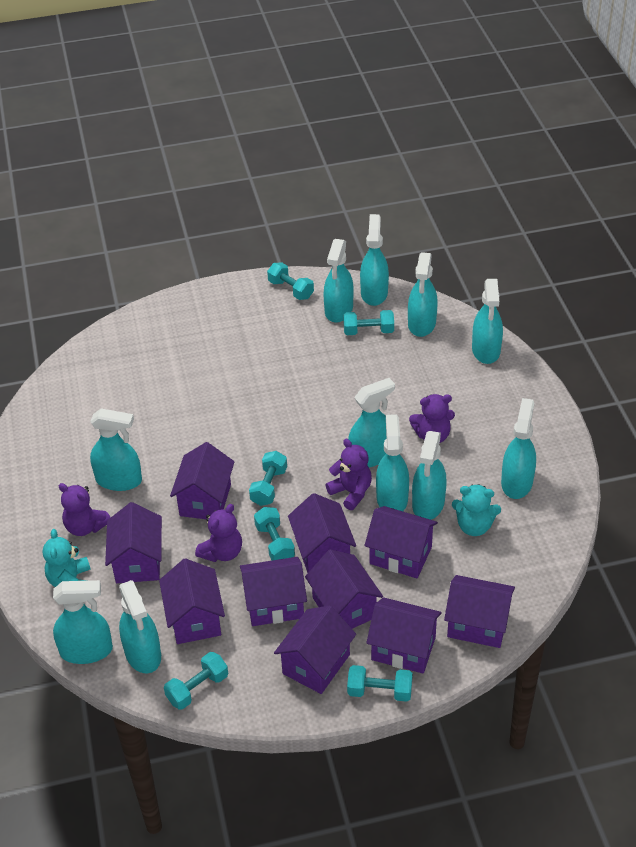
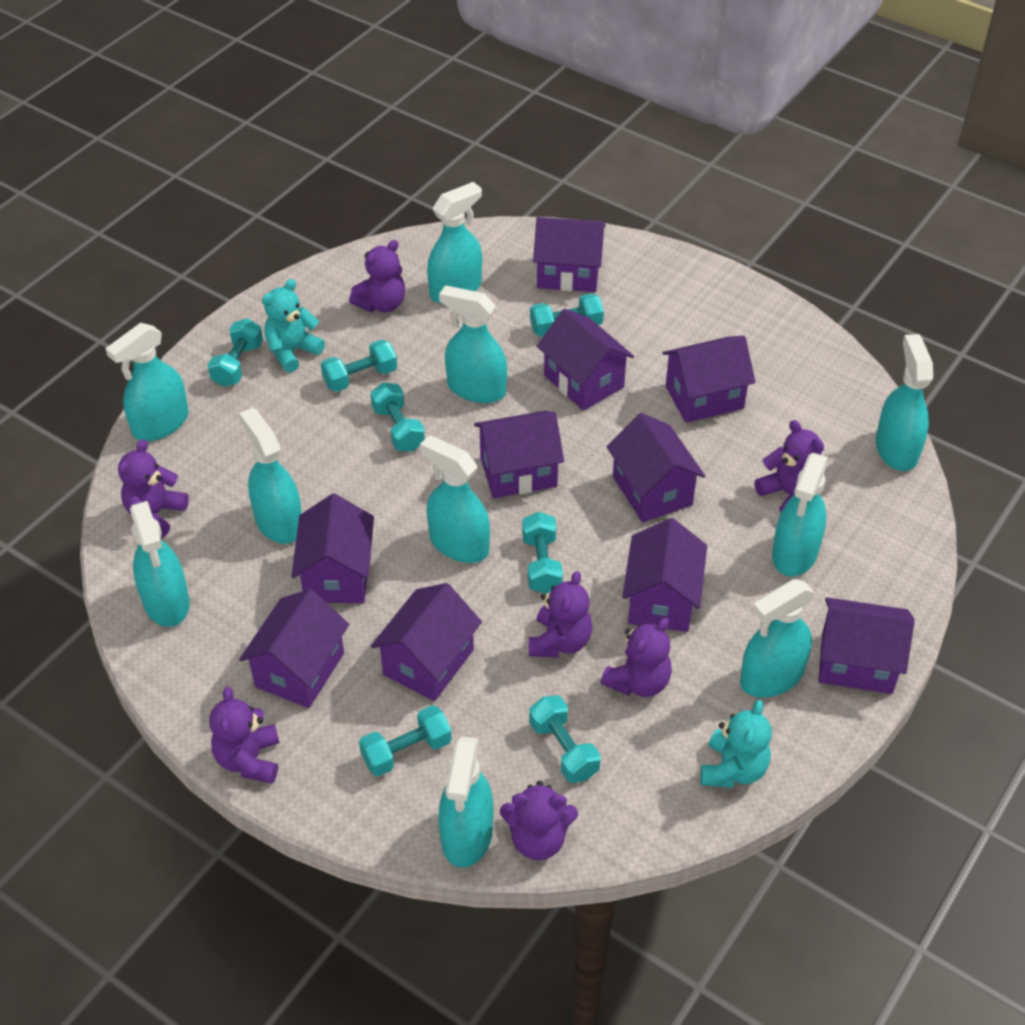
purple teddy bear: [58,483,111,536] [195,504,242,562] [326,439,372,510] [409,394,455,443] = 4 -> [118,439,189,538] [209,687,279,784] [349,240,405,313] [500,781,578,860] [529,571,592,658] [601,618,672,697] [754,420,824,513] = 7
turquoise dumbbell: [164,652,228,710] [249,451,287,506] [254,507,295,561] [267,262,314,300] [343,310,394,335] [347,665,413,702] = 6 -> [208,318,263,387] [321,339,397,392] [359,705,452,776] [370,382,425,452] [522,512,563,594] [529,695,601,783] [530,293,604,337] = 7
turquoise spray bottle: [53,580,113,664] [90,409,142,491] [119,580,161,673] [324,239,353,323] [348,378,395,468] [360,214,389,306] [376,414,409,511] [408,252,438,337] [412,431,447,520] [472,279,503,364] [501,398,536,499] = 11 -> [105,323,189,441] [130,501,190,627] [239,408,302,544] [420,435,490,563] [427,182,482,304] [438,736,494,868] [439,285,507,403] [740,579,815,698] [772,453,829,577] [876,334,933,471] = 10

